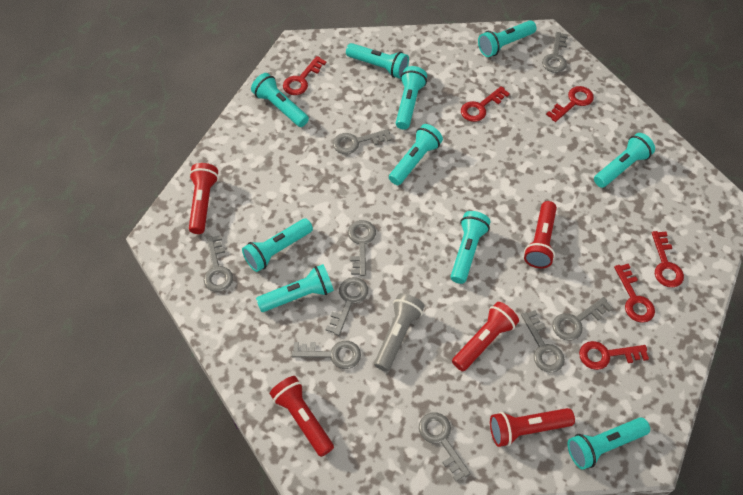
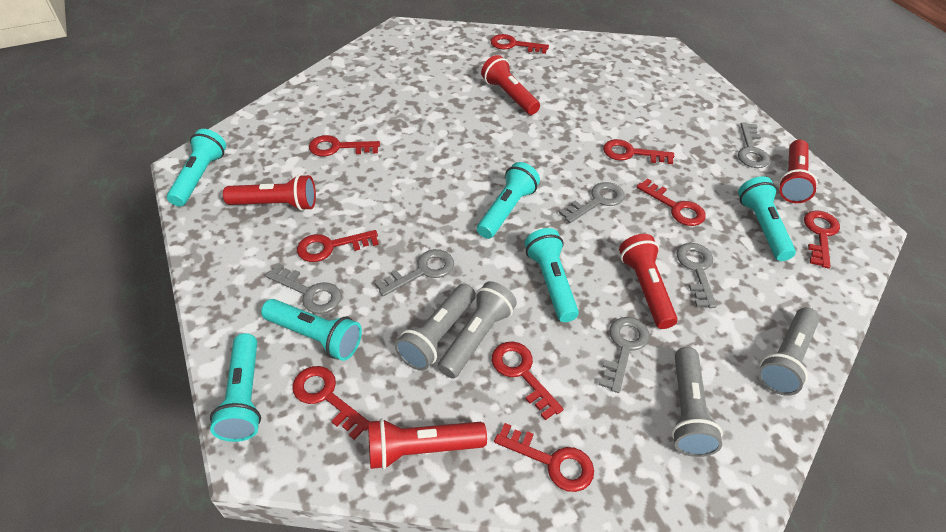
grey flashlight: [374,293,425,371] = 1 -> [395,284,476,371] [438,281,517,379] [671,347,723,457] [758,307,820,396] = 4
grey key: [204,235,233,292] [291,341,361,369] [326,277,368,336] [333,129,392,154] [348,220,376,276] [419,412,471,481] [521,310,565,373] [542,32,568,73] [552,297,613,341] = 9 -> [265,263,342,314] [374,249,454,296] [559,182,625,223] [599,317,650,393] [676,243,717,308] [738,122,770,168] = 6
red key: [283,56,326,95] [461,86,510,122] [546,86,594,122] [579,341,649,370] [614,264,655,323] [652,231,684,287] = 6 -> [292,366,368,440] [297,230,379,262] [309,135,380,156] [490,34,549,54] [492,341,563,420] [494,423,594,492] [603,139,674,164] [636,178,706,226] [804,210,840,268] = 9
turquoise flashlight: [242,218,313,272] [251,73,309,127] [256,264,334,312] [346,43,409,79] [389,124,443,185] [396,66,427,130] [450,211,491,284] [478,21,536,57] [567,417,650,470] [594,133,655,188] = 10 -> [167,129,226,206] [210,333,261,442] [261,299,362,361] [477,162,540,239] [525,228,579,322] [738,176,796,261] = 6

